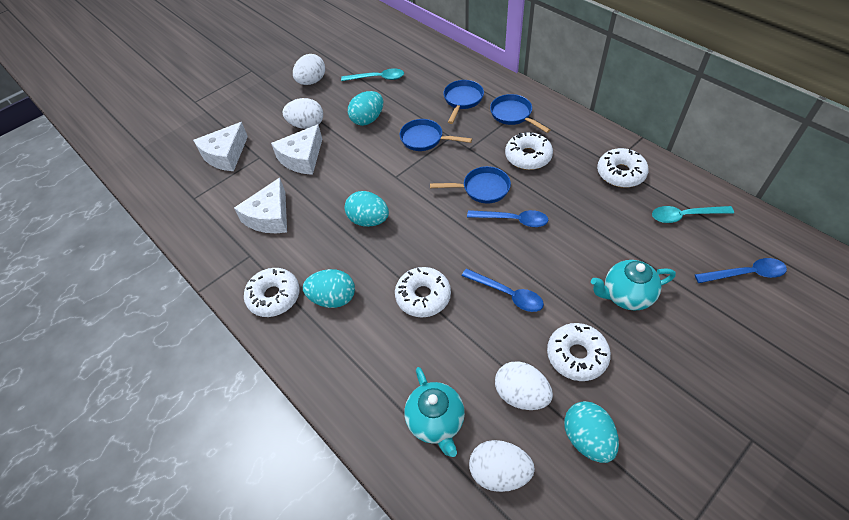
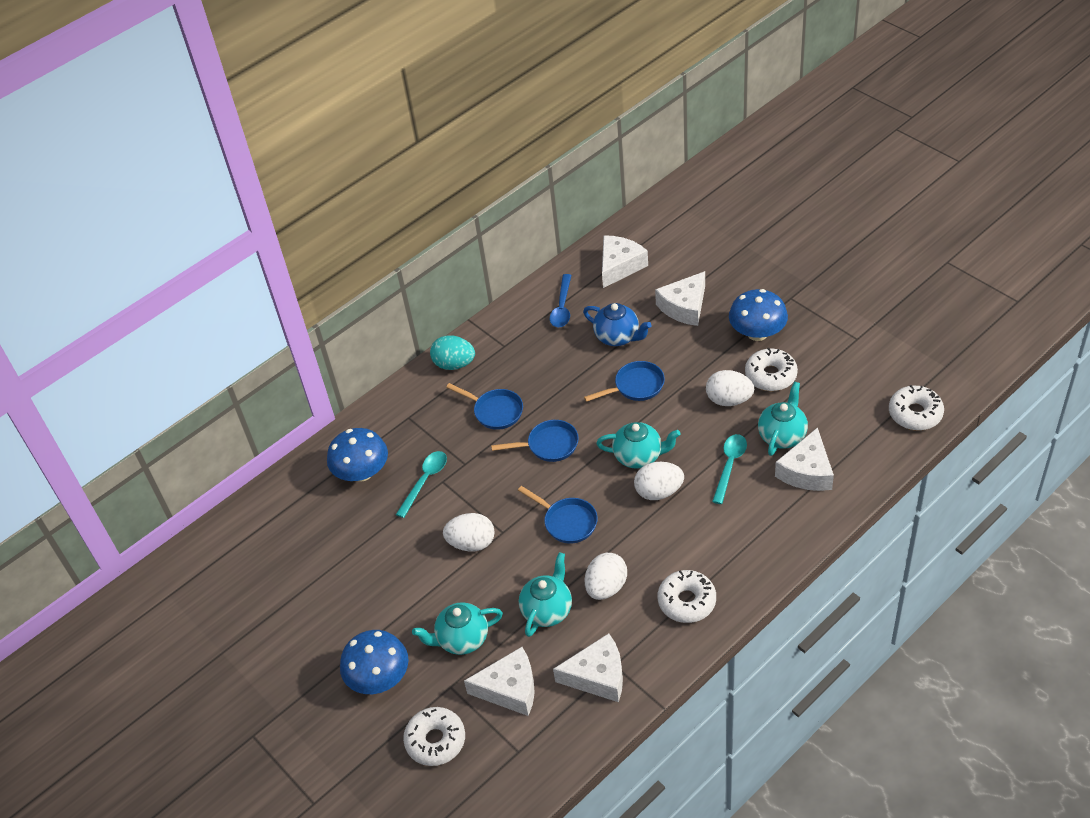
blue mushroom: none = 0 -> [327,428,388,481] [340,630,409,694] [729,289,788,341] = 3
blue spoon: [462,269,544,312] [467,210,549,227] [695,258,787,283] = 3 -> [550,274,572,327] = 1
blue teapot: none = 0 -> [583,303,651,346] = 1
turquoise egg: [303,269,355,308] [345,191,389,227] [348,91,383,126] [564,401,619,463] = 4 -> [430,335,475,370] = 1
turquoise teapot: [405,367,465,457] [591,260,676,311] = 2 -> [412,602,503,655] [519,552,572,637] [596,422,680,469] [758,382,808,456] = 4
white cheese: [193,122,248,171] [234,178,287,233] [271,124,322,175] = 3 -> [464,647,535,716] [553,633,623,702] [602,235,648,288] [655,271,705,326] [775,427,834,491] = 5
white donut: [244,268,300,317] [395,267,451,317] [505,132,553,170] [547,323,611,381] [597,148,649,188] = 5 -> [403,707,465,766] [658,570,716,623] [745,348,798,391] [889,385,944,430] = 4

